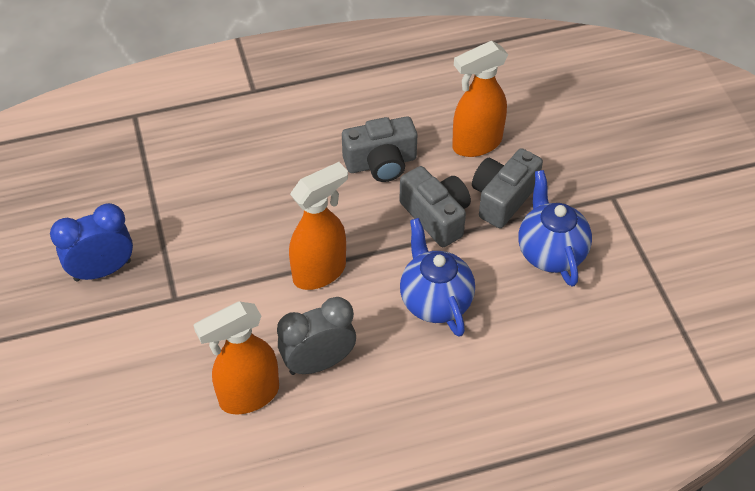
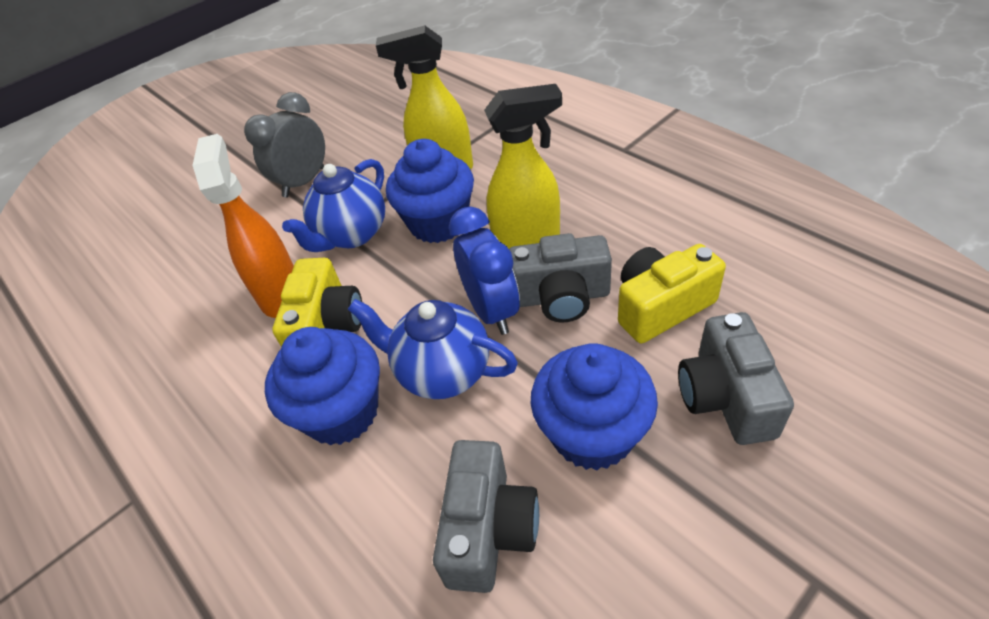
blue cupcake: none = 0 -> [265,327,380,445] [386,139,474,243] [531,343,658,471] = 3
orange spray bottle: [194,301,279,415] [289,162,348,290] [452,41,508,157] = 3 -> [192,134,294,318] = 1
yellow camera: none = 0 -> [272,258,362,347] [618,244,726,343] = 2
yellow spray bottle: none = 0 -> [376,25,473,170] [484,84,562,249] = 2

